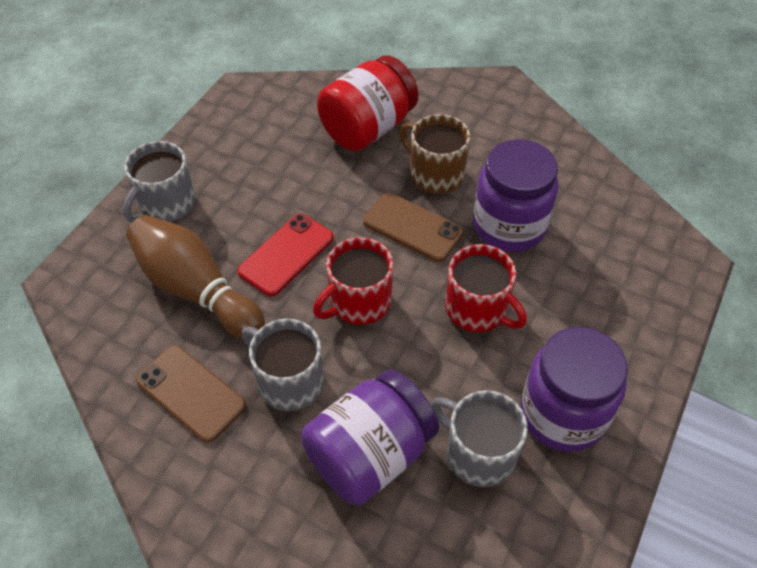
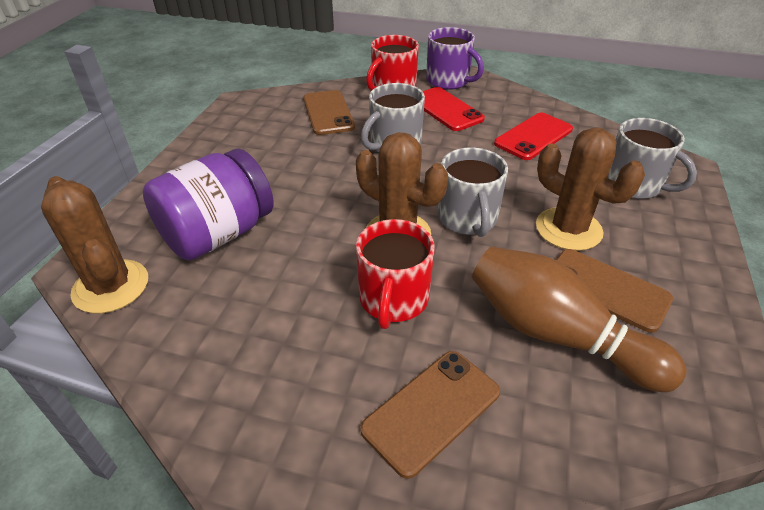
brown cactus: none = 0 -> [41,176,148,314] [356,132,448,235] [536,127,645,251] = 3
brown mug: [399,114,471,194] = 1 -> none = 0
brown phone: [136,345,246,443] [363,192,464,262] = 2 -> [303,90,355,135] [360,351,500,479] [556,249,673,333] = 3
purple jar: [301,369,439,505] [473,139,558,252] [521,327,628,452] = 3 -> [143,149,274,260] = 1
purple mug: none = 0 -> [426,27,484,90] = 1
red jar: [317,55,418,151] = 1 -> none = 0
red phone: [237,214,334,296] = 1 -> [423,87,485,131] [494,112,573,160] = 2

